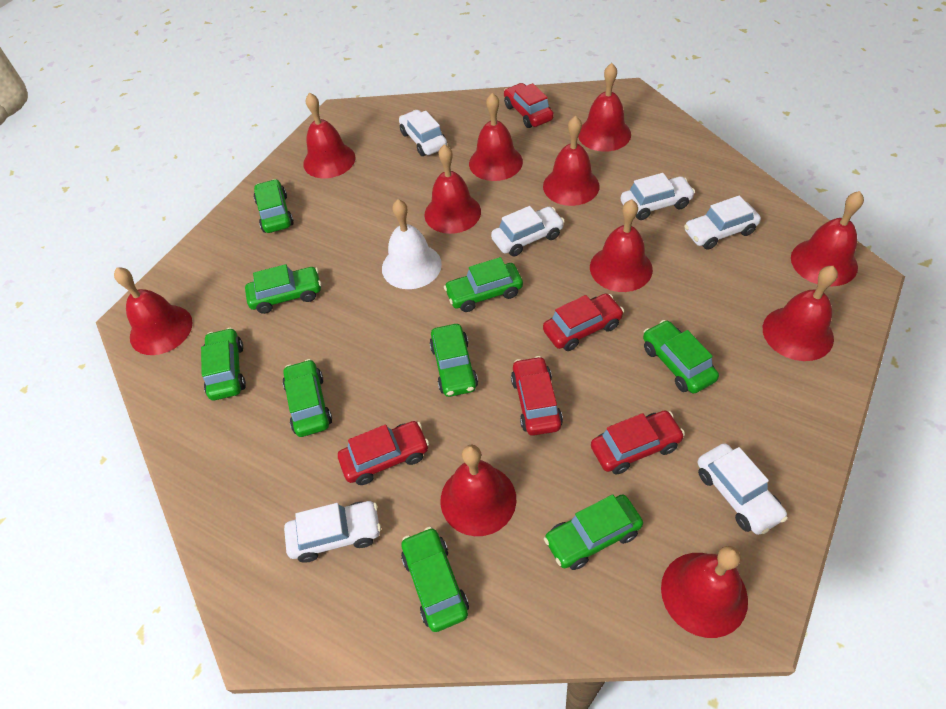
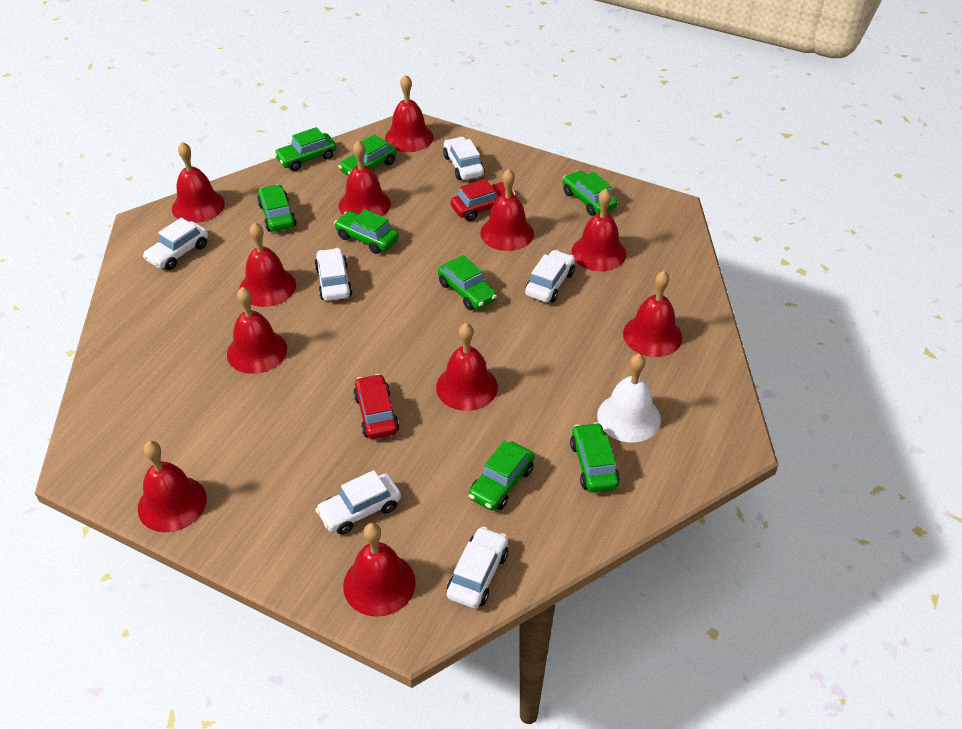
green car: [201,328,246,400] [245,264,321,314] [254,179,294,233] [283,359,332,437] [401,527,469,632] [429,324,478,397] [444,257,523,312] [544,494,643,570] [643,320,719,393] = 9 -> [257,184,296,232] [274,127,337,171] [334,209,399,254] [338,134,397,176] [438,255,497,310] [469,441,534,511] [563,170,617,216] [570,422,620,493] = 8
red car: [338,421,429,485] [504,83,554,128] [511,356,563,436] [543,294,624,351] [591,411,685,475] = 5 -> [353,374,399,439] [450,179,515,221] = 2

